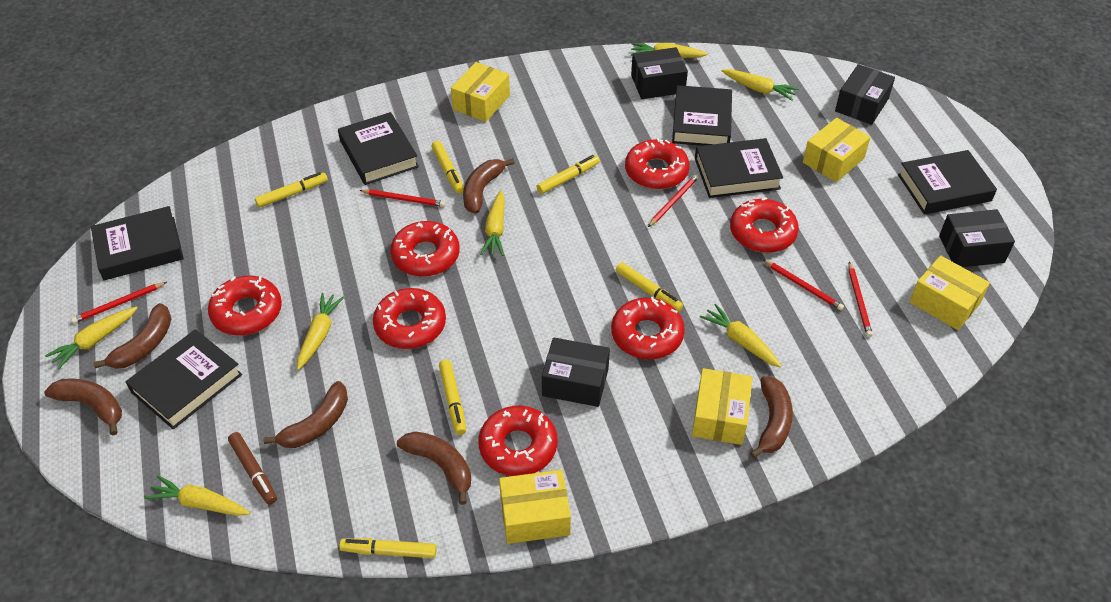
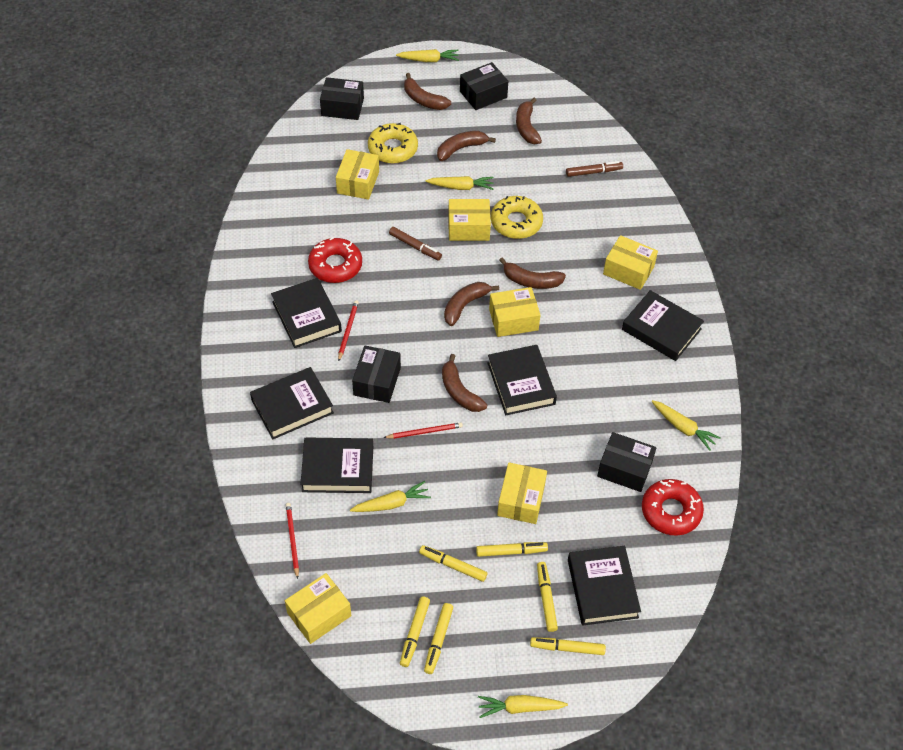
brown marker: [228,432,277,505] = 1 -> [389,227,442,260] [566,161,623,177] = 2
red donut: [208,276,282,335] [373,288,446,349] [390,221,460,277] [479,406,558,476] [611,297,685,359] [625,138,689,189] [730,197,799,253] = 7 -> [308,237,362,283] [642,479,704,535] = 2
red pencil: [71,282,167,323] [359,189,445,207] [648,174,699,227] [763,260,844,310] [849,262,873,337] = 5 -> [286,503,299,579] [338,300,359,362] [383,422,463,439] = 3
yellow box: [451,62,510,122] [499,470,571,544] [692,368,753,445] [803,118,871,182] [910,255,990,330] = 5 -> [285,573,351,644] [336,149,379,200] [448,199,491,241] [489,287,540,337] [497,462,547,524] [603,235,658,290] = 6
yellow carrot: [45,307,137,370] [145,475,250,516] [297,293,345,370] [480,190,505,256] [631,43,708,58] [700,304,782,368] [722,69,799,101] = 7 -> [350,481,431,512] [396,49,459,62] [426,176,494,190] [478,695,568,718] [652,400,721,451] = 5
yellow donut: none = 0 -> [368,123,418,164] [491,196,543,239] = 2

